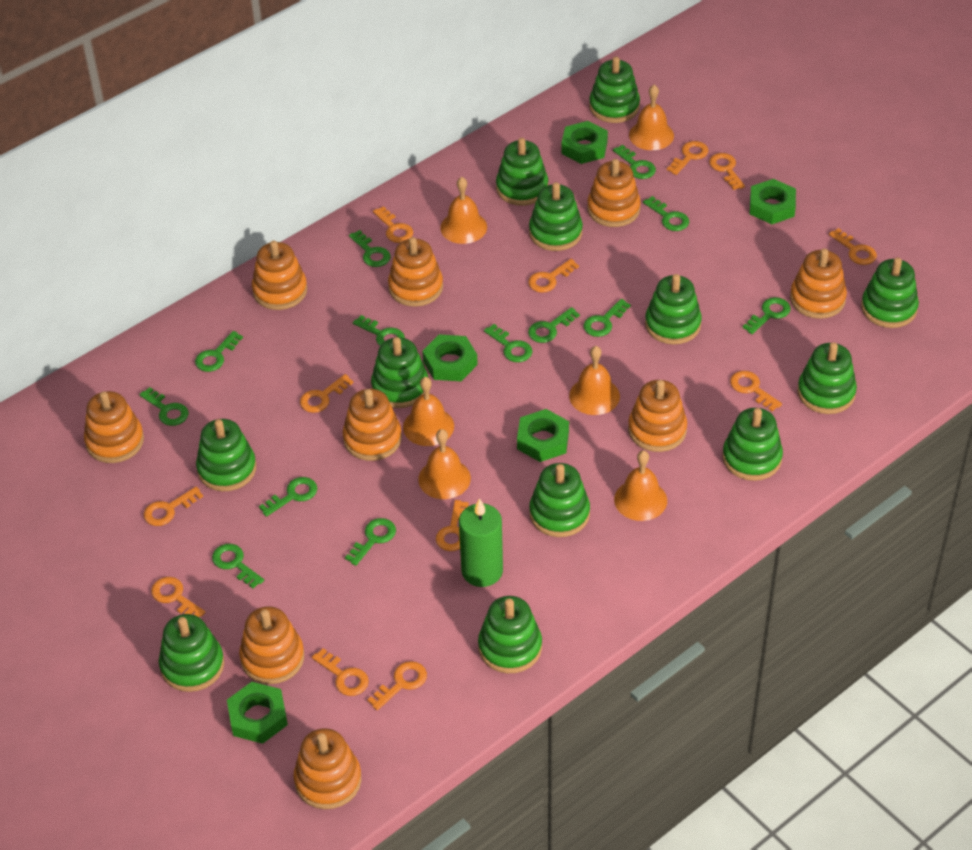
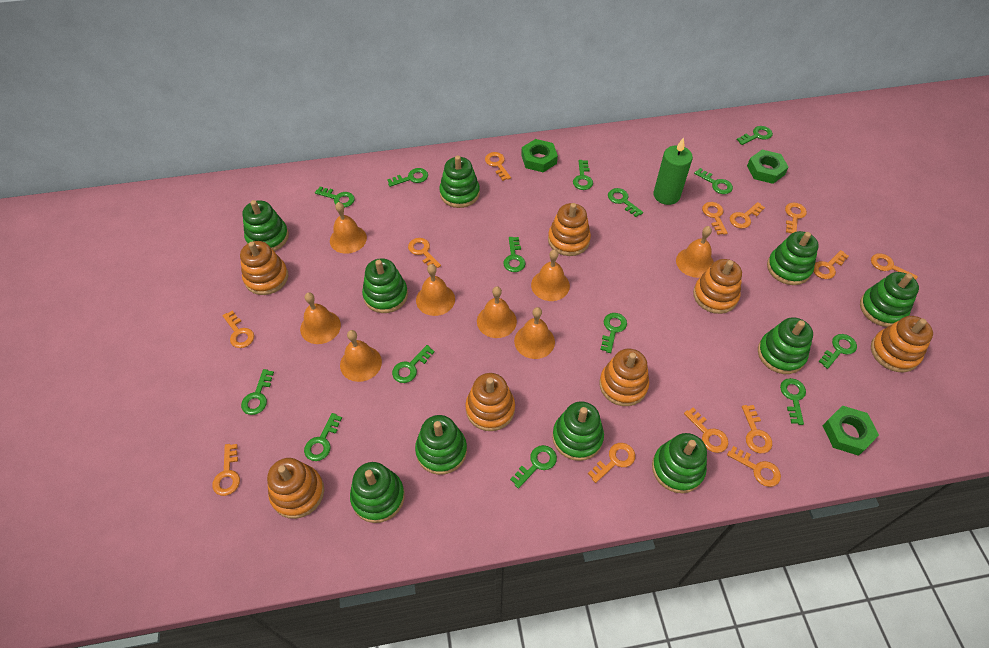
green key: [139,387,189,426] [195,331,243,372] [212,544,264,589] [259,477,317,517] [345,518,396,566] [349,230,391,267] [353,315,405,346] [484,324,532,362] [528,307,580,343] [583,299,631,337] [613,145,656,179] [643,196,689,231] [742,297,791,334] = 13 -> [241,369,274,415] [304,413,342,461] [315,187,355,208] [387,168,428,187] [392,345,434,383] [503,237,526,272] [510,445,557,489] [573,160,593,190] [600,313,627,353] [608,188,643,217] [694,168,733,194] [737,126,773,145] [780,378,806,425] [818,334,857,369] = 14
green nut: [227,682,288,744] [422,334,478,381] [517,409,569,462] [561,121,608,164] [750,179,796,224] = 5 -> [521,139,558,172] [747,150,789,184] [823,406,879,456] = 3
green stacking toy: [159,614,224,692] [196,419,256,491] [371,337,428,408] [478,596,542,673] [496,138,548,206] [529,182,583,251] [529,463,590,537] [589,57,640,123] [645,274,702,344] [723,408,783,481] [797,342,857,414] [861,258,919,328] = 12 -> [242,200,289,251] [350,462,405,523] [362,258,408,313] [415,415,467,475] [439,155,480,208] [552,401,604,461] [652,433,707,493] [758,317,813,374] [767,231,819,285] [860,272,919,327] = 10
orange bell: [403,377,454,446] [418,429,471,499] [440,177,487,244] [569,346,620,415] [614,450,667,521] [629,85,674,150] = 6 -> [300,292,341,344] [330,202,367,254] [340,330,382,382] [416,264,455,316] [477,286,517,338] [514,307,555,359] [531,250,570,301] [676,226,714,278] = 8
orange key: [144,487,203,526] [151,577,205,617] [300,374,353,413] [312,648,369,696] [368,661,427,710] [373,206,413,243] [436,500,469,551] [528,259,579,293] [667,141,709,175] [709,153,745,190] [730,371,782,411] [829,228,877,265] = 12 -> [212,444,240,496] [222,311,254,348] [408,238,441,268] [485,152,511,181] [588,443,635,483] [684,408,728,453] [702,202,728,235] [727,446,781,487] [730,202,765,229] [742,405,772,453] [785,203,807,234] [813,250,849,279] [871,253,918,280] = 13
orange stacking toy: [84,391,144,463] [239,606,304,684] [252,241,307,310] [293,728,361,809] [343,389,402,461] [388,237,443,307] [587,159,641,227] [628,380,687,452] [790,248,847,319] = 9 -> [240,241,288,295] [267,458,324,519] [465,373,515,431] [548,203,591,256] [599,349,649,406] [693,259,742,314] [871,316,933,372] = 7

